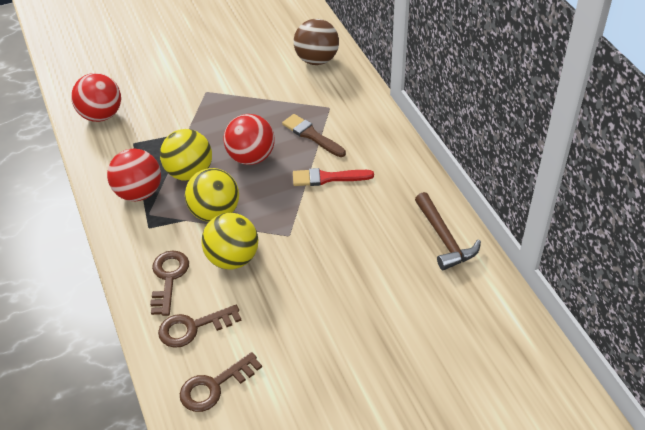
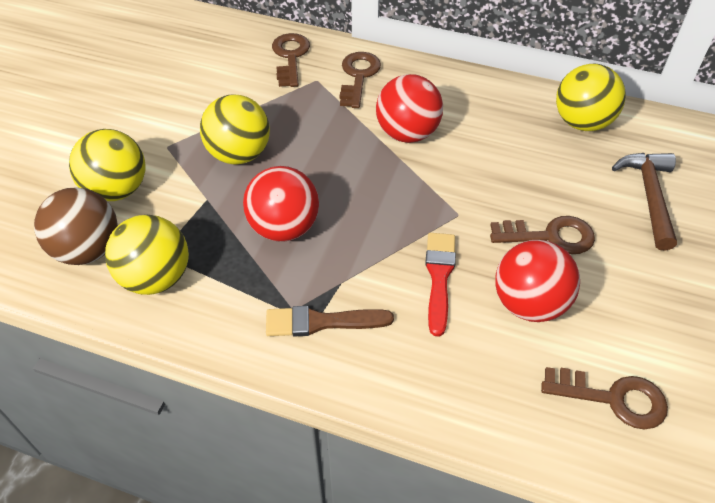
brown key: [150,251,189,316] [158,305,242,348] [180,352,262,412] = 3 -> [272,33,310,87] [340,52,381,108] [490,216,595,254] [541,367,668,429] = 4
yellow ball: [160,129,212,181] [185,168,239,222] [201,213,258,269] = 3 -> [69,129,145,201] [105,215,189,295] [200,95,270,165] [556,64,626,131] = 4

